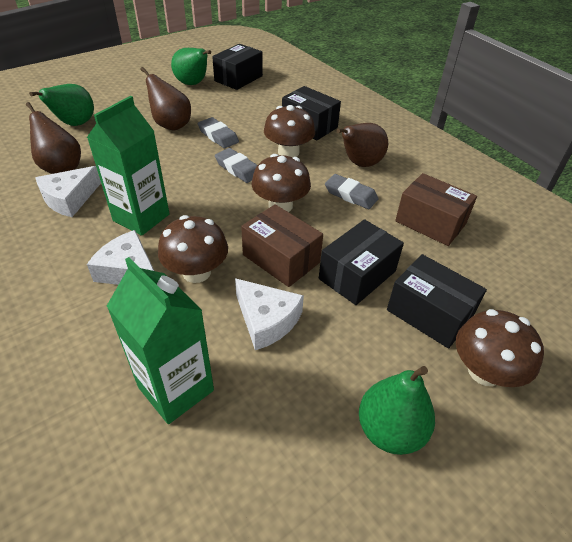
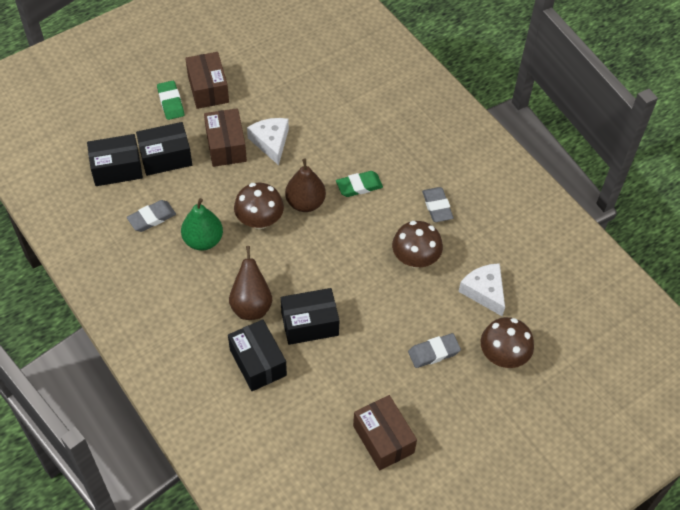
brown box: [241,204,323,287] [395,173,477,246] = 2 -> [185,52,229,109] [204,108,247,167] [353,395,417,471] = 3
brown mushroom: [158,215,228,283] [252,154,311,212] [264,105,315,157] [456,309,544,387] = 4 -> [234,183,284,229] [392,221,443,268] [481,317,534,368] = 3
brown pear: [26,102,81,174] [140,67,191,130] [337,123,388,167] = 3 -> [229,246,272,320] [285,159,326,212] = 2
green carton: [87,96,170,236] [107,257,214,424] = 2 -> none = 0
green eraser: none = 0 -> [157,81,184,120] [336,171,383,197] = 2
green pear: [29,84,94,126] [171,48,211,85] [359,366,435,455] = 3 -> [181,198,223,250] = 1
white cheese: [35,166,101,217] [87,230,154,285] [235,278,304,350] = 3 -> [247,118,289,165] [458,263,505,317] = 2

